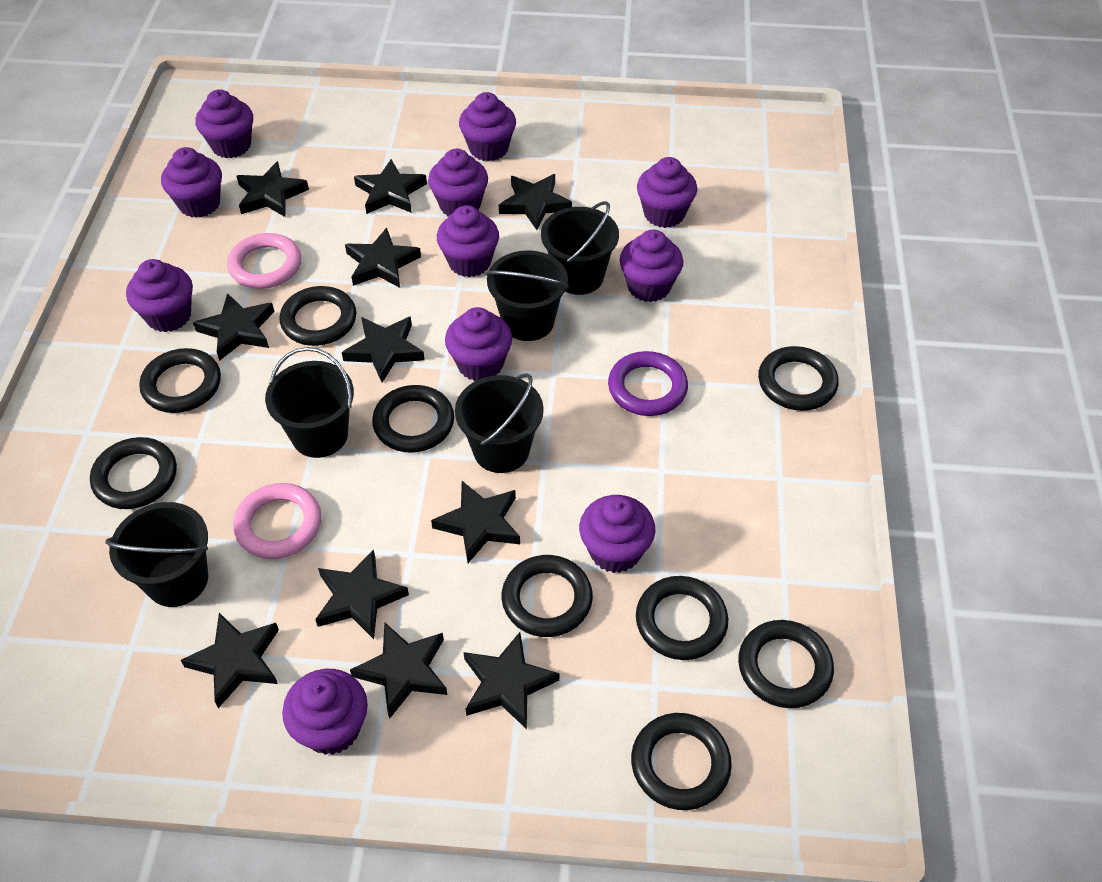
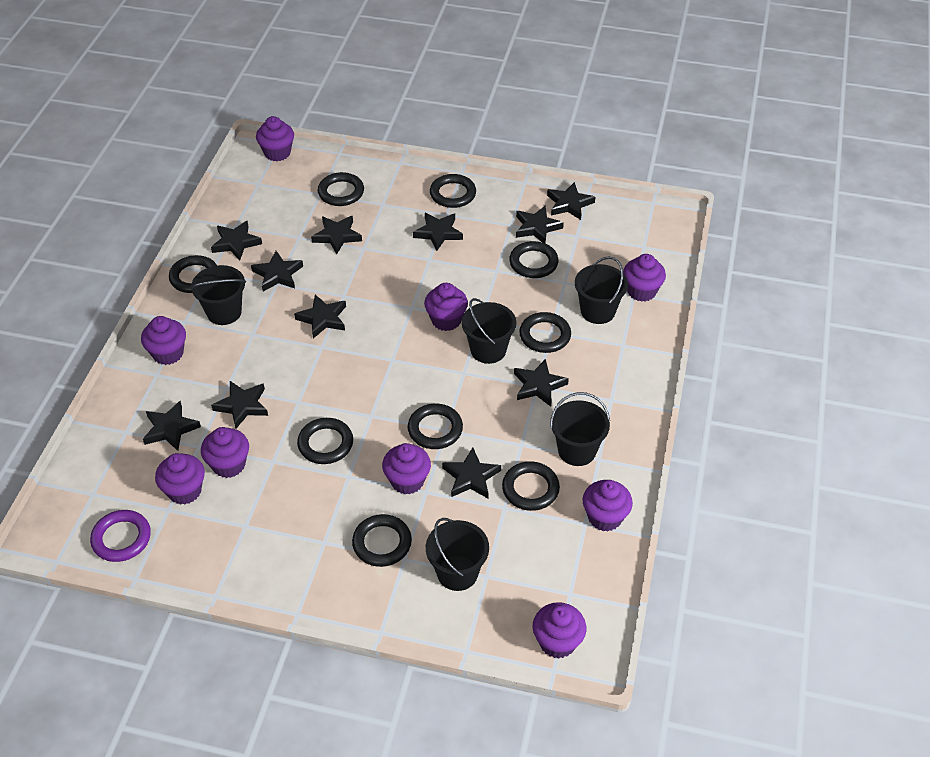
pink ring: [227,233,301,289] [233,483,321,559] = 2 -> none = 0
purple cupcake: [126,259,193,332] [161,147,222,218] [196,89,253,158] [282,669,368,755] [428,149,488,216] [437,205,499,277] [445,307,512,381] [459,92,516,161] [579,495,655,573] [620,230,683,302] [637,157,697,228] = 11 -> [141,316,186,365] [155,453,205,505] [201,427,249,478] [256,116,294,161] [382,443,431,494] [424,283,468,331] [533,602,586,659] [583,480,633,532] [623,254,666,302] = 9

